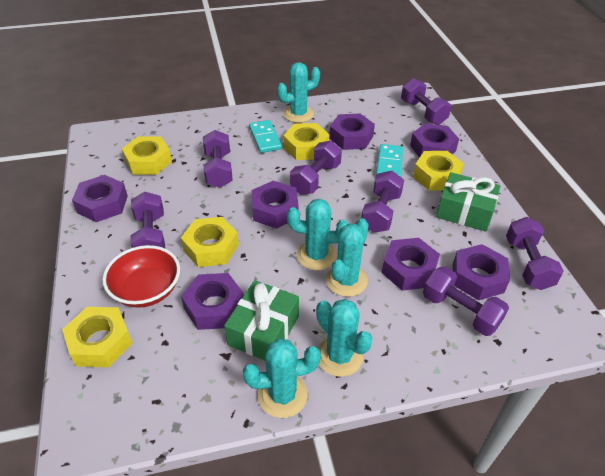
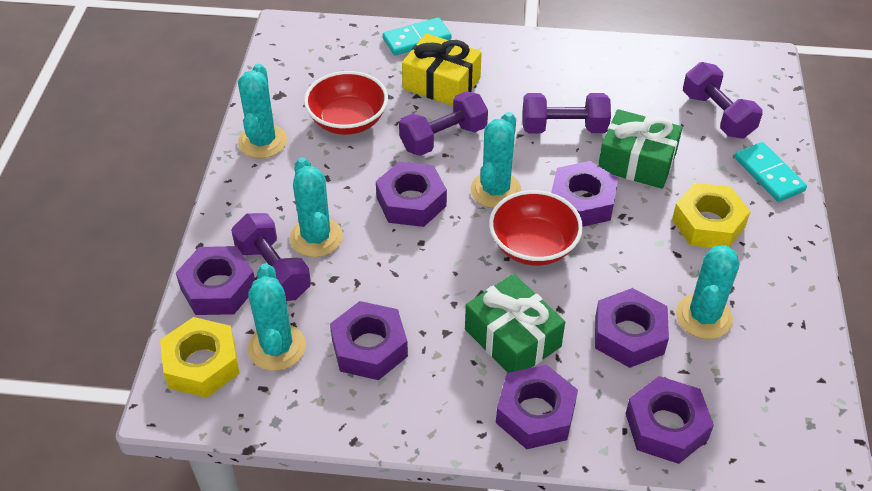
purple dumbbell: [130,192,165,248] [203,130,233,188] [290,141,342,194] [361,171,404,233] [401,78,451,125] [423,266,509,336] [506,217,564,290] = 7 -> [231,213,311,301] [399,91,488,156] [523,93,611,133] [683,62,763,138] = 4
red bowl: [102,245,180,308] = 1 -> [304,71,388,135] [489,190,583,266] = 2
yellow gift: none = 0 -> [402,33,482,106] = 1
yellow nut: [62,307,132,367] [122,136,172,175] [181,217,239,267] [283,123,329,160] [413,151,464,191] = 5 -> [160,317,240,398] [672,183,751,248] = 2

